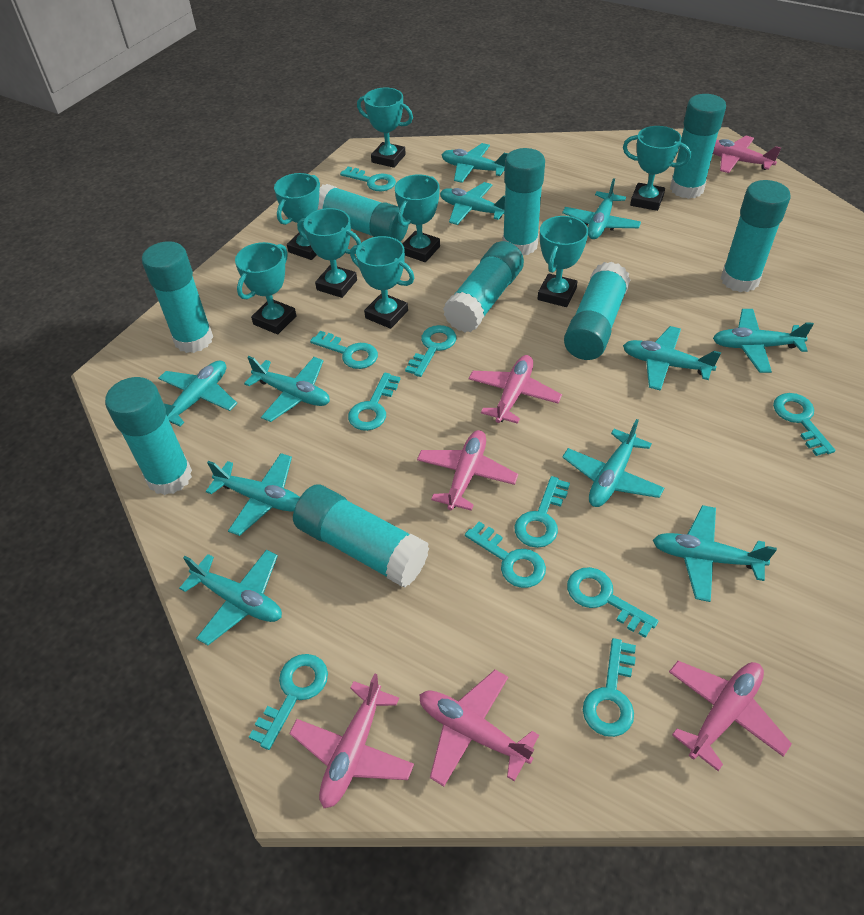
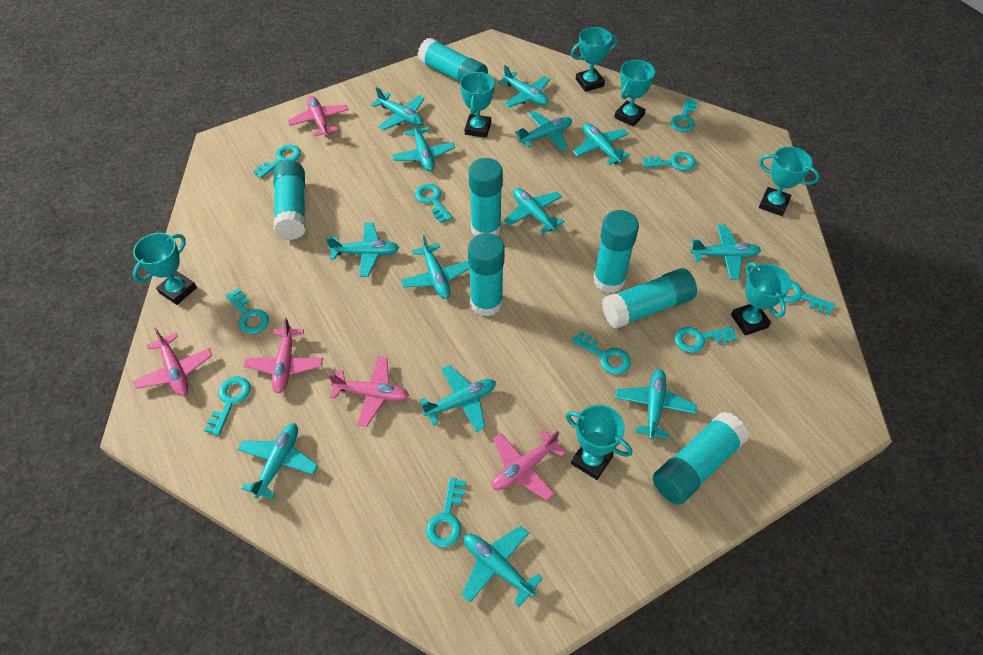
pink plane: [289,673,414,808] [417,430,518,511] [419,670,539,787] [469,355,562,424] [669,661,792,771] [713,136,781,173] = 6 -> [133,327,213,396] [244,318,323,394] [287,96,349,137] [328,356,409,427] [492,430,566,501] = 5
turquoise glue stick: [105,377,192,495] [142,241,213,353] [293,484,429,588] [318,184,408,242] [443,241,524,332] [503,148,545,255] [564,262,631,360] [670,94,726,199] [721,180,791,292] = 9 -> [273,160,306,240] [418,38,488,83] [468,233,505,317] [469,158,503,237] [593,210,639,293] [602,268,697,329] [653,412,749,505] = 7
turquoise plane: [158,360,237,427] [179,550,282,645] [206,453,300,536] [244,356,330,422] [440,182,505,225] [442,143,509,183] [562,178,641,239] [562,419,664,507] [623,326,721,391] [653,505,777,602] [713,309,814,373] = 11 -> [238,423,318,500] [326,222,399,277] [371,87,425,130] [392,117,455,172] [401,235,470,299] [420,365,496,432] [462,526,543,607] [498,65,550,107] [504,188,565,234] [515,111,572,151] [573,123,630,165] [615,369,697,440] [690,225,761,279] = 13
turquoise trophy: [235,242,297,334] [274,173,320,260] [297,208,361,298] [350,236,415,329] [357,88,413,168] [395,174,440,262] [538,216,588,307] [623,126,691,211] = 8 -> [132,233,197,305] [460,72,494,138] [566,405,632,480] [571,27,618,92] [614,60,655,126] [731,262,791,336] [759,147,820,216] = 7

